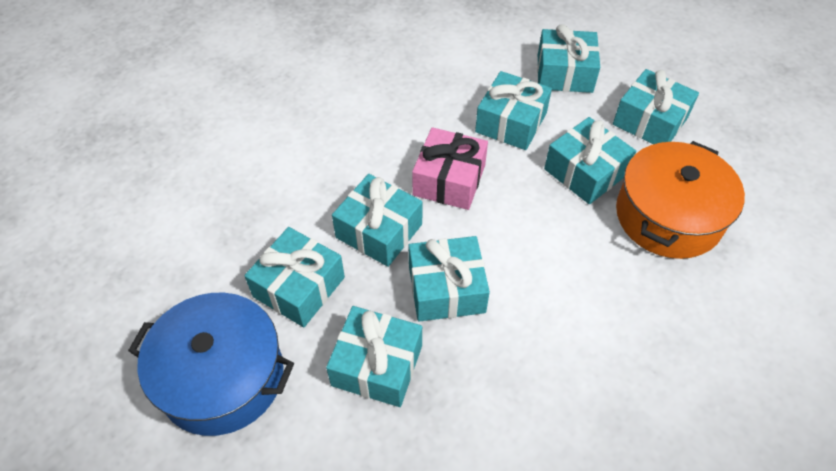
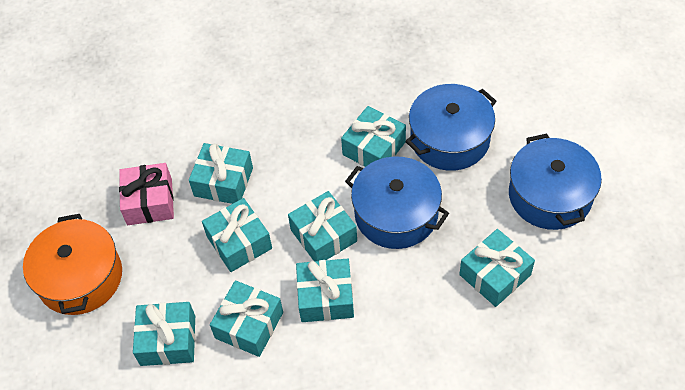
blue pot: [128,293,294,436] = 1 -> [345,156,449,249] [405,84,497,171] [509,134,602,230] = 3

